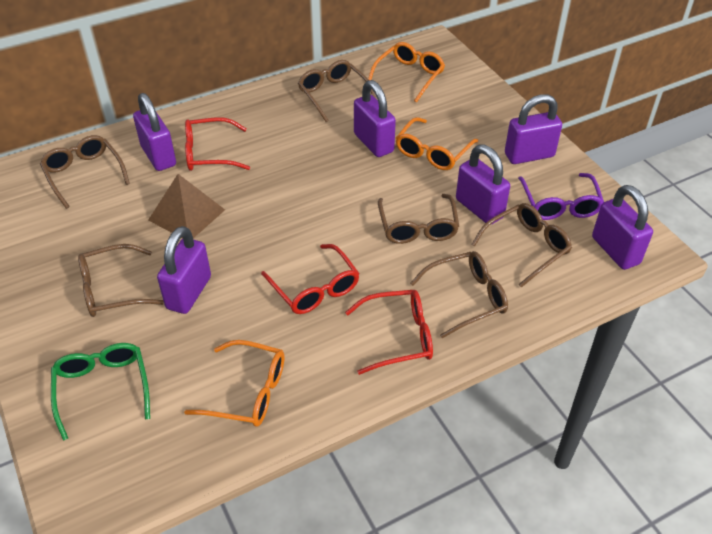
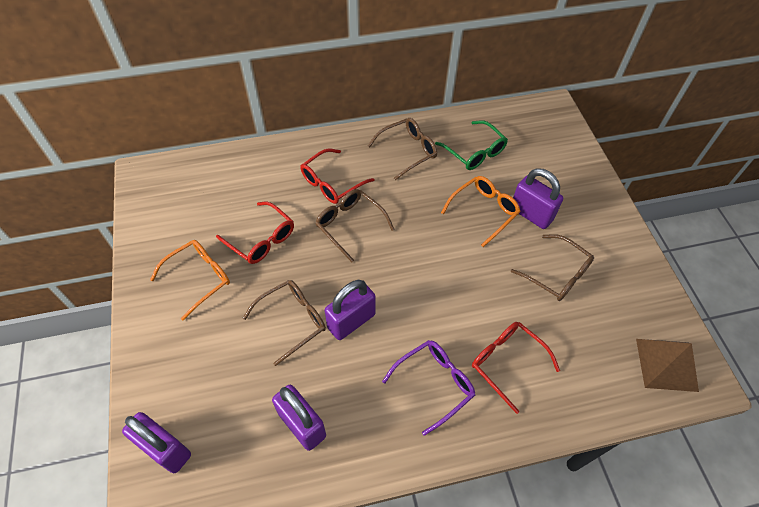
brown glasses: [40,135,130,209] [78,244,164,317] [298,60,376,122] [378,194,459,244] [410,251,508,338] [471,203,572,288] = 6 -> [243,280,326,366] [315,189,394,262] [368,118,437,180] [511,234,594,301] = 4
orange glasses: [184,340,285,427] [368,42,445,103] [396,117,478,170] = 3 -> [150,240,230,320] [441,176,521,247] = 2
purple padlock: [133,93,176,171] [157,226,211,314] [354,80,396,157] [456,145,510,225] [505,94,562,164] [592,185,653,270] = 6 -> [122,412,191,473] [272,385,326,451] [325,280,376,340] [513,168,563,229] = 4

